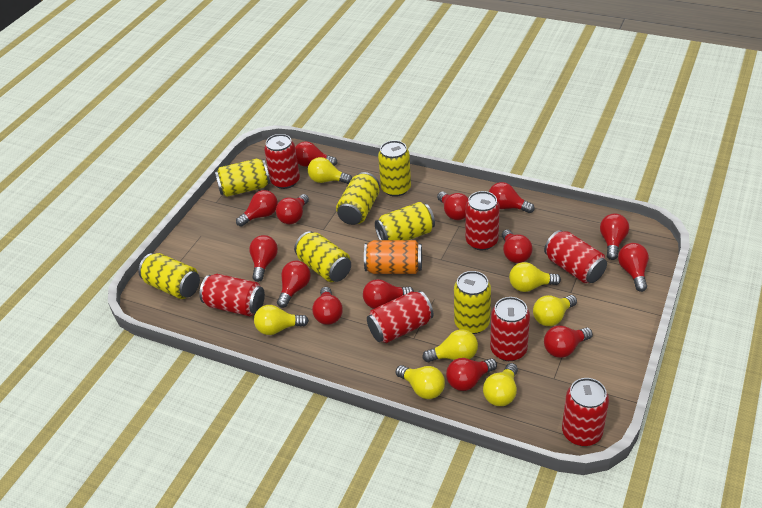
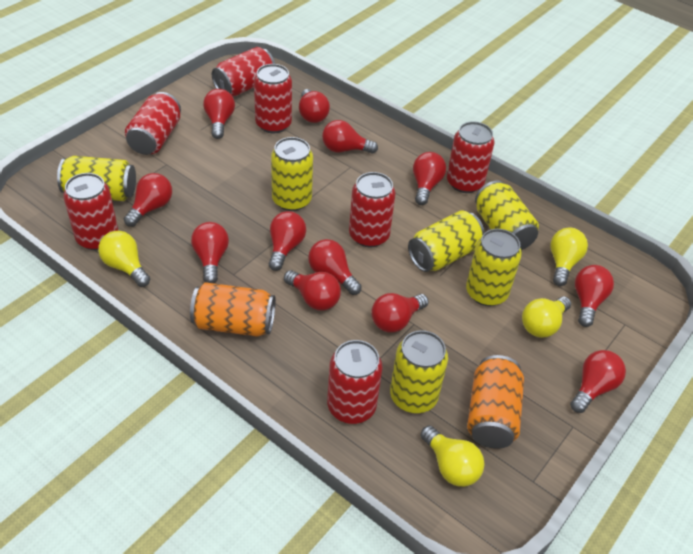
orange can: [364,240,422,274] = 1 -> [190,282,276,337] [467,355,524,449] = 2
red light bulb: [236,190,278,227] [249,235,278,282] [276,194,309,224] [277,260,311,308] [295,141,338,167] [312,287,343,325] [363,279,414,309] [437,192,469,220] [446,358,497,391] [489,182,535,213] [502,229,532,263] [544,326,593,358] [600,213,629,260] [618,243,649,292] = 14 -> [124,173,172,227] [191,222,229,283] [203,89,235,139] [269,211,306,271] [284,270,341,311] [299,89,330,123] [308,239,362,295] [322,120,378,154] [371,293,429,333] [413,152,446,205] [570,350,626,413] [575,265,614,327] = 12
yellow can: [138,253,200,299] [215,159,270,197] [294,231,351,282] [336,172,380,225] [375,202,435,240] [378,140,411,197] [454,271,491,334] = 7 -> [57,156,136,201] [271,137,313,211] [390,330,448,413] [408,210,485,272] [466,229,522,306] [475,181,539,250] = 6
yellow light bulb: [254,305,309,335] [308,157,352,184] [396,365,445,399] [422,329,478,362] [483,363,518,406] [509,262,561,292] [533,295,577,326] = 7 -> [98,231,150,287] [420,425,484,487] [522,296,571,338] [550,227,588,286] = 4

